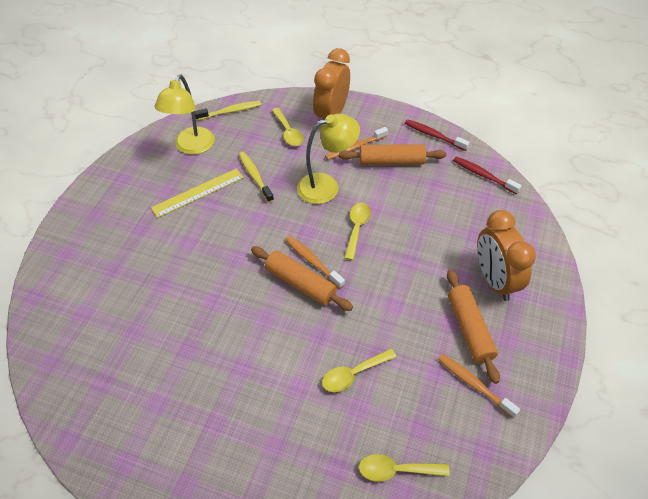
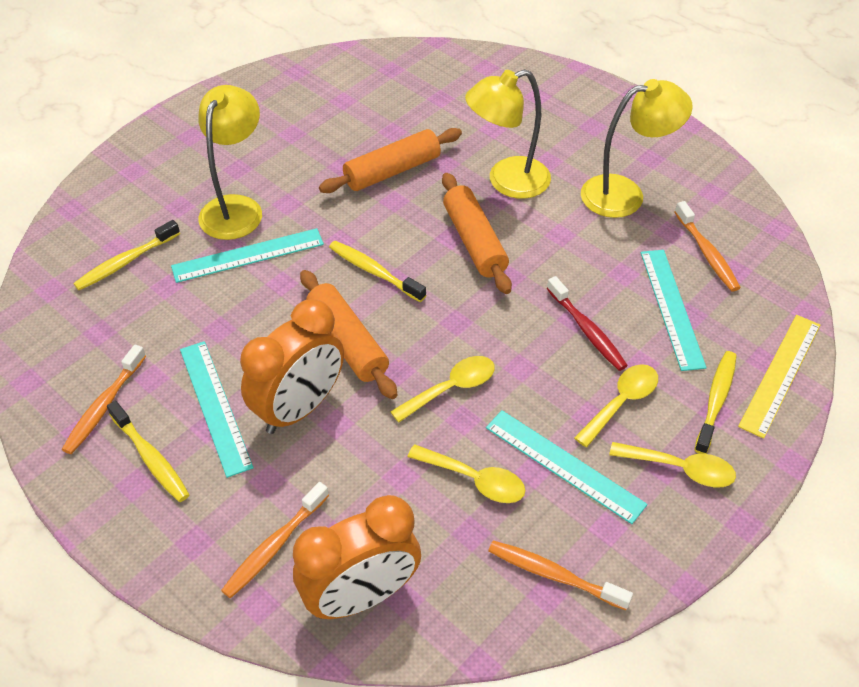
orange toothbrush: [285,236,345,288] [325,127,388,160] [438,354,520,418] = 3 -> [62,345,146,454] [221,482,329,598] [488,541,633,610] [675,201,741,292] = 4
red toothbrush: [405,119,470,151] [453,157,522,194] = 2 -> [546,276,628,371] = 1
turquoise ruler: none = 0 -> [171,228,324,283] [180,341,254,478] [486,410,648,524] [641,250,707,371] = 4
yellow lamp: [154,75,215,155] [297,114,360,204] = 2 -> [198,85,262,240] [465,69,551,199] [581,79,693,218] = 3
yellow toothbrush: [195,101,261,121] [239,152,274,203] = 2 -> [73,220,180,290] [107,400,190,502] [329,241,426,302] [694,351,737,454] = 4

